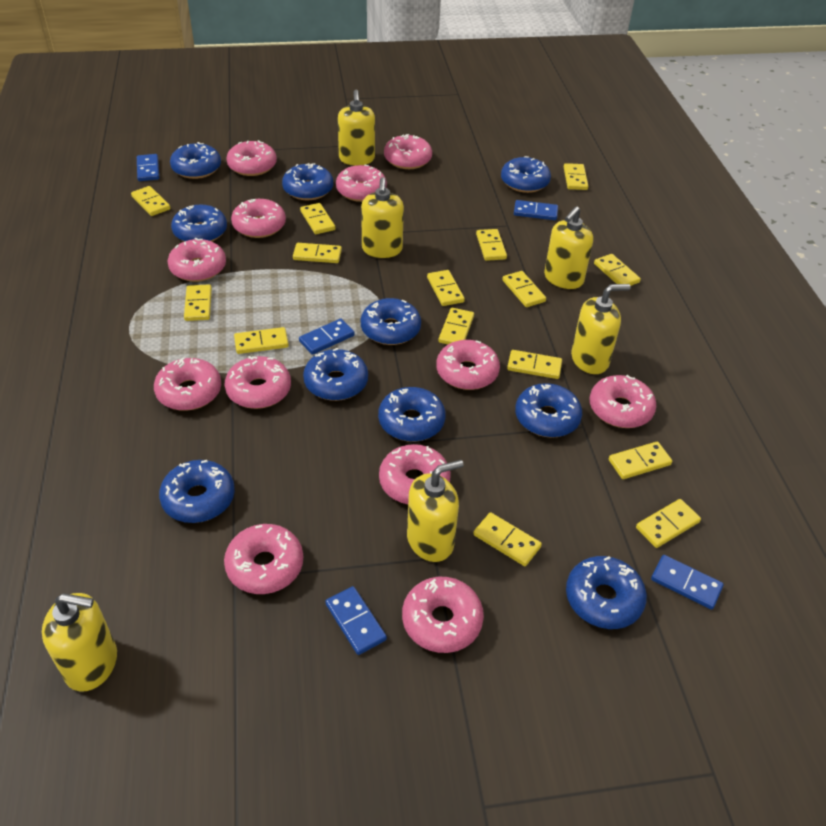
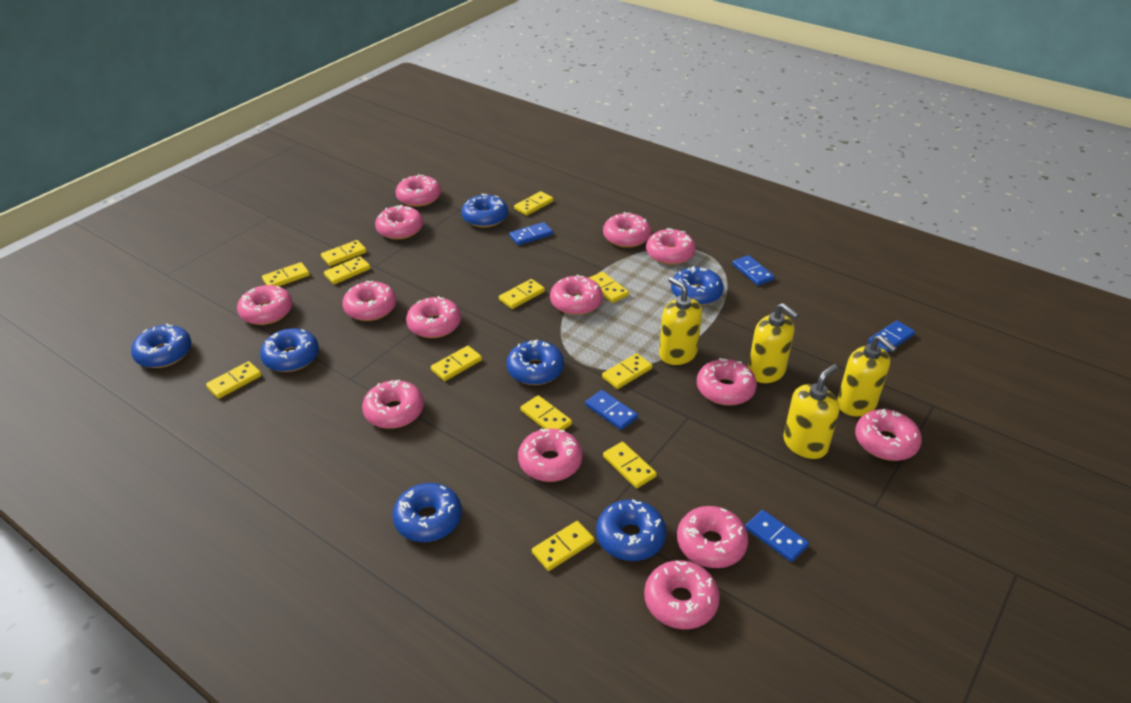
blue donut: [159,460,235,523] [170,142,221,179] [171,204,227,242] [282,163,333,200] [303,348,368,401] [361,298,421,345] [378,387,446,442] [501,156,551,193] [515,383,582,438] [566,556,647,629] = 10 -> [131,324,192,368] [260,328,319,372] [392,483,462,542] [461,193,508,228] [506,340,564,385] [596,499,667,561] [671,266,724,306] = 7
pink donut: [154,357,222,411] [168,238,226,282] [224,524,303,594] [225,356,291,409] [226,140,277,176] [231,199,286,238] [336,165,387,202] [379,444,451,504] [384,134,432,169] [402,577,484,653] [436,340,500,390] [590,375,656,428] = 12 -> [237,285,293,325] [342,281,397,321] [362,380,424,429] [375,205,423,240] [396,174,441,207] [406,296,461,338] [518,428,583,482] [550,275,603,315] [603,212,651,248] [644,560,720,629] [646,228,696,265] [677,506,748,568] [697,358,757,406] [855,409,922,461] = 14
yellow domino: [131,186,170,216] [184,284,212,321] [234,327,289,354] [293,243,342,263] [300,203,335,234] [427,270,465,306] [438,308,474,344] [473,512,542,566] [476,229,507,261] [502,271,546,307] [507,350,562,379] [564,163,589,190] [594,254,641,286] [609,442,672,479] [636,499,701,548] = 15 -> [206,361,262,399] [262,262,310,286] [321,240,367,266] [324,256,371,284] [431,346,482,381] [499,279,545,309] [514,191,554,216] [520,395,572,430] [532,521,595,571] [589,272,629,303] [602,353,652,389] [603,442,657,488] = 12
yellow soap dispenser: [42,593,117,691] [338,90,375,165] [361,177,404,258] [407,460,464,562] [544,206,593,289] [571,284,630,374] = 6 -> [659,277,702,365] [748,303,799,383] [783,364,840,459] [837,335,897,416] = 4

